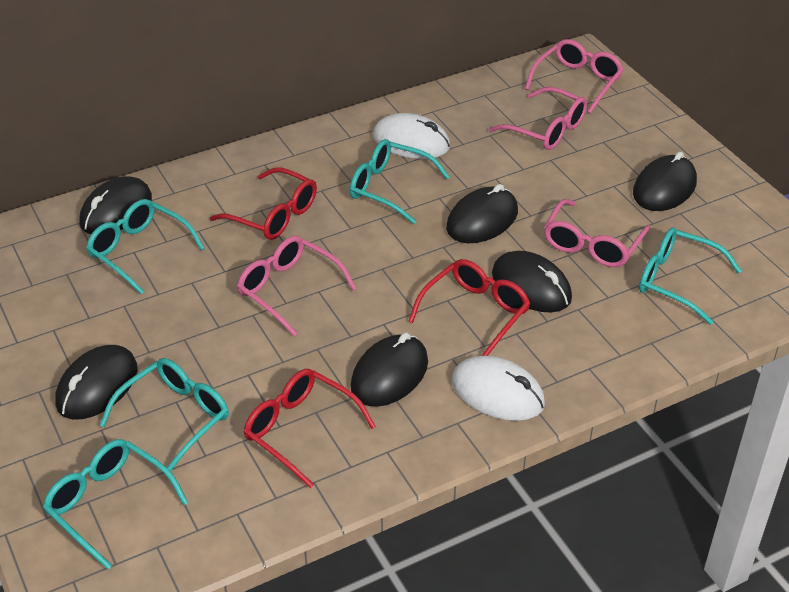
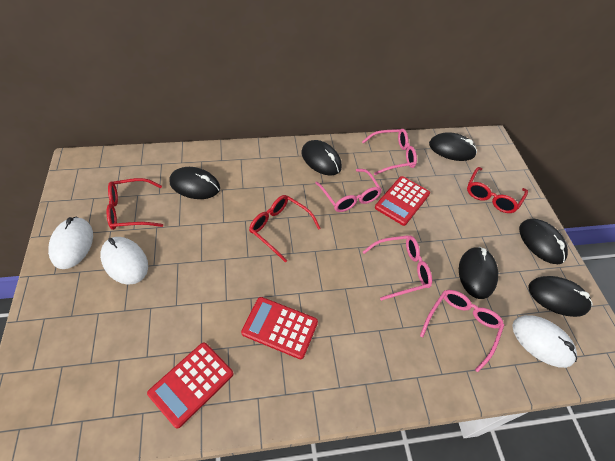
red calculator: none = 0 -> [147,342,233,429] [241,297,318,359] [375,176,430,226] = 3
turquoise glasses: [43,439,188,570] [86,199,205,294] [99,358,229,472] [350,139,450,224] [639,227,742,325] = 5 -> none = 0
white mouse: [373,113,450,159] [452,356,545,421] = 2 -> [48,217,93,269] [100,237,148,285] [512,315,577,368] = 3

